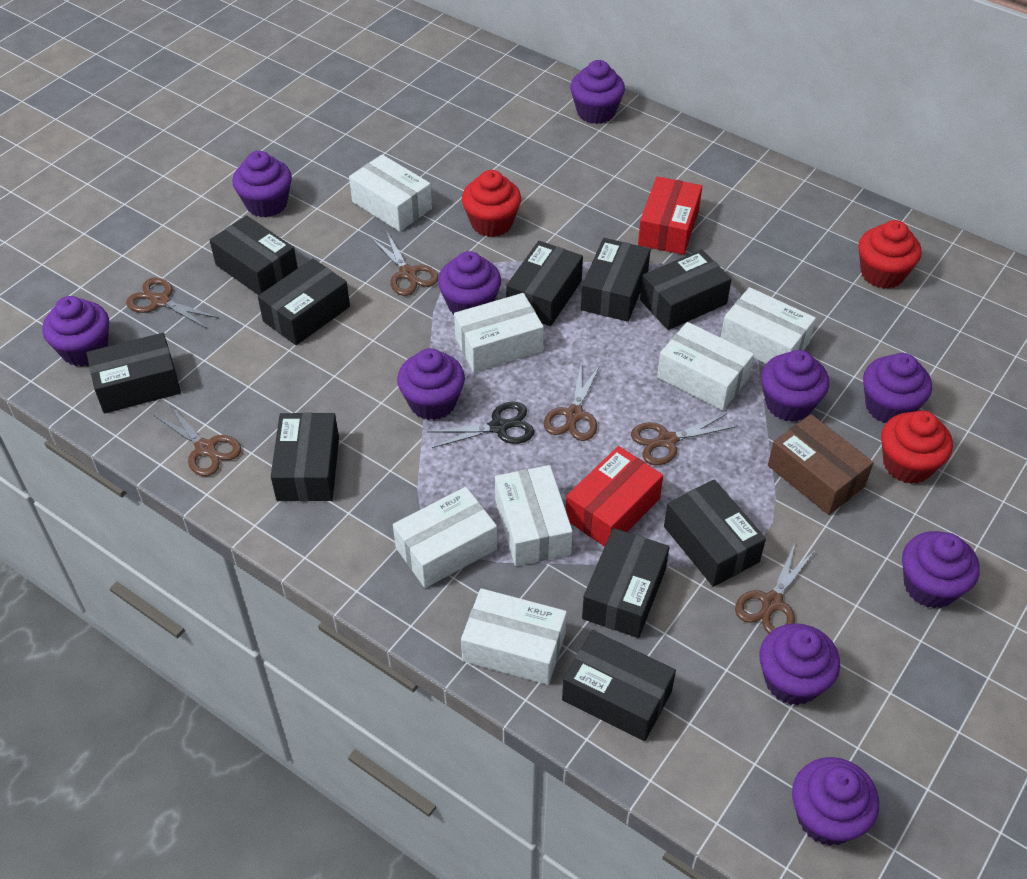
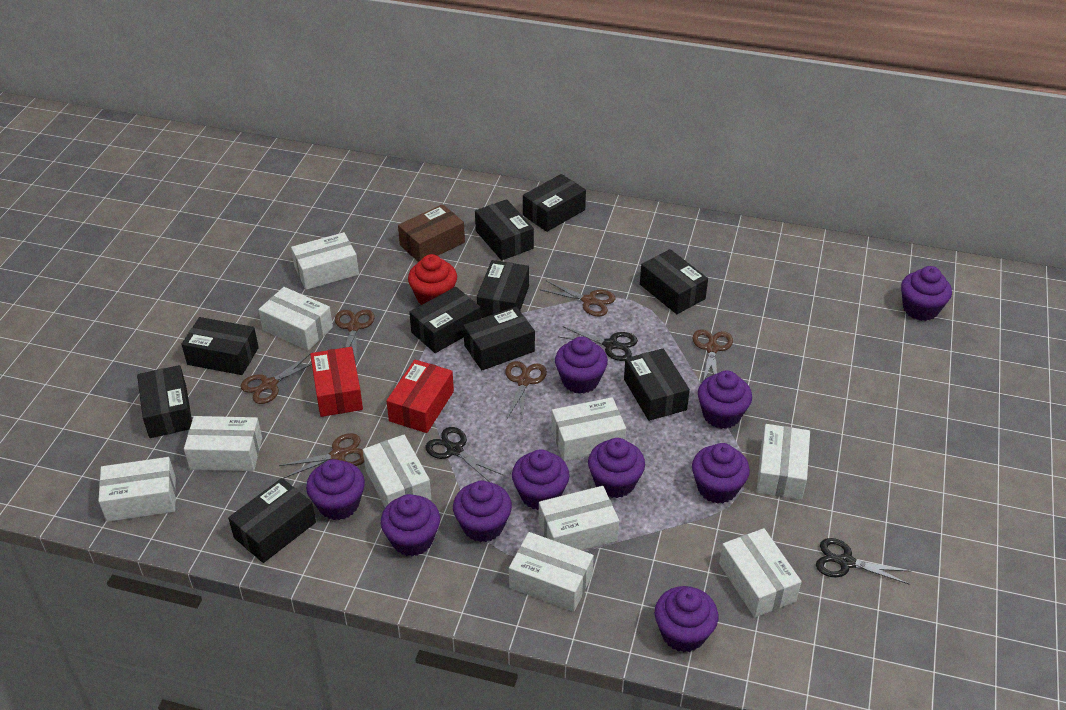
black scissors: [428,402,535,448] = 1 -> [425,427,503,482] [559,326,638,361] [816,538,912,585] = 3
red cupcake: [462,170,521,237] [859,220,921,289] [881,410,953,484] = 3 -> [408,254,457,305] = 1
white box: [349,154,432,232] [393,487,497,588] [454,293,544,372] [461,588,567,685] [495,465,573,566] [657,322,754,410] [721,287,816,364] = 7 -> [98,457,176,522] [184,416,262,471] [258,287,333,351] [291,232,359,290] [363,435,431,507] [509,532,594,612] [539,486,619,550] [551,397,626,461] [719,528,802,617] [756,424,810,500] = 10

